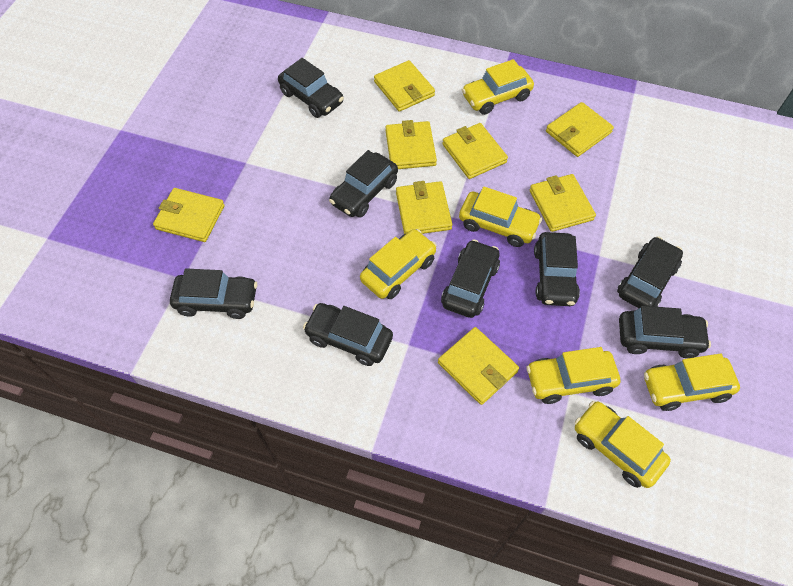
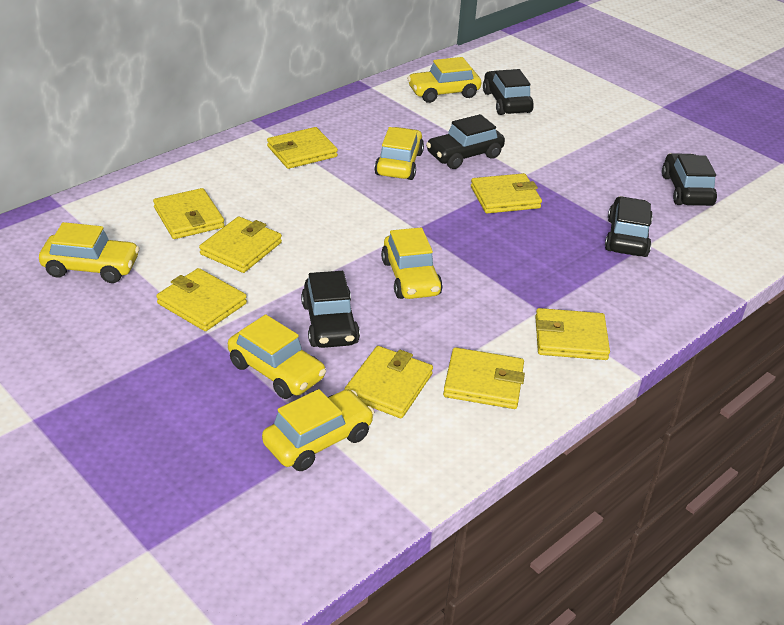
black car: [170,268,257,319] [278,58,344,118] [303,303,393,366] [329,150,398,218] [441,239,500,318] [534,232,580,306] [617,236,683,308] [619,306,711,358] = 8 -> [301,271,360,348] [426,114,505,169] [483,69,534,115] [605,196,653,257] [662,153,717,206] = 5

